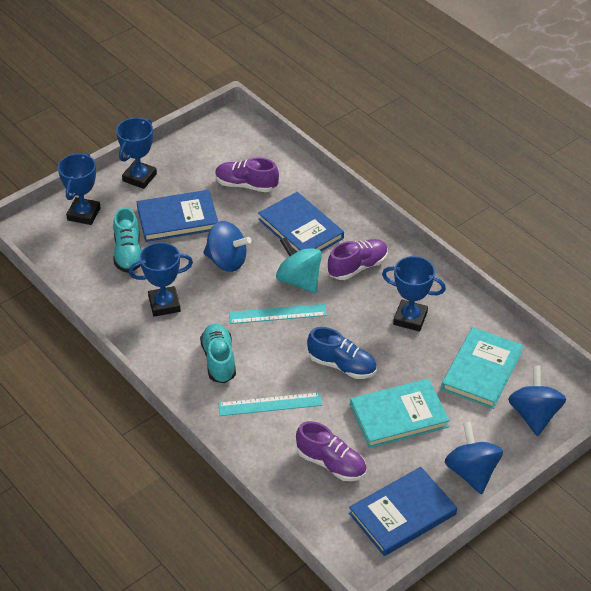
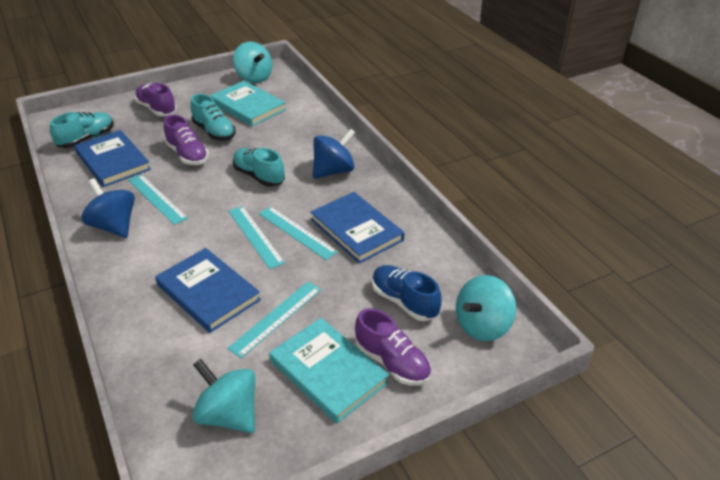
blue spinning top: [203,221,252,272] [445,422,503,494] [508,366,566,436] = 3 -> [81,178,135,238] [313,129,355,179] = 2
blue trophy: [58,153,101,225] [116,118,157,189] [129,242,193,317] [382,256,446,331] = 4 -> none = 0
turquoise ruler: [218,392,322,416] [229,304,327,324] = 2 -> [128,174,188,225] [227,282,321,358] [228,206,285,269] [259,206,338,260] = 4
turquoise shoe: [113,207,141,273] [200,324,236,383] = 2 -> [50,112,114,148] [191,94,236,141] [233,148,285,187] = 3
turquoise spinning top: [276,237,322,294] = 1 -> [193,358,256,433] [233,42,272,83] [456,275,516,341] = 3

